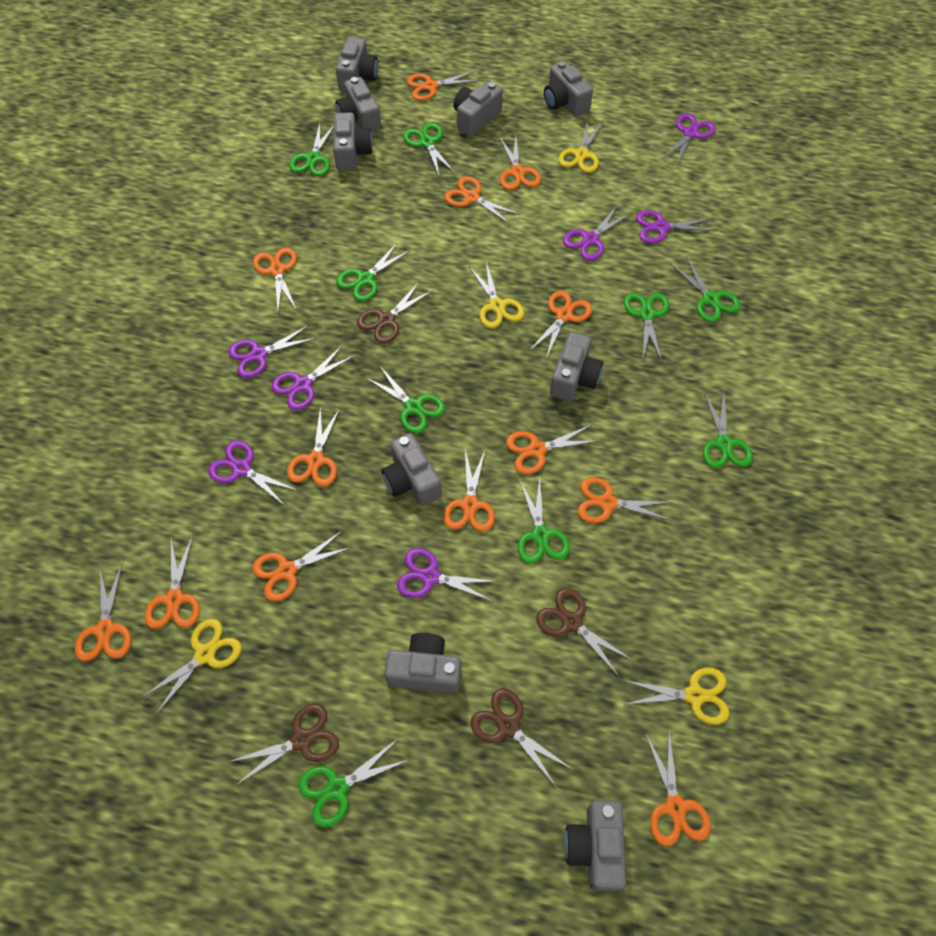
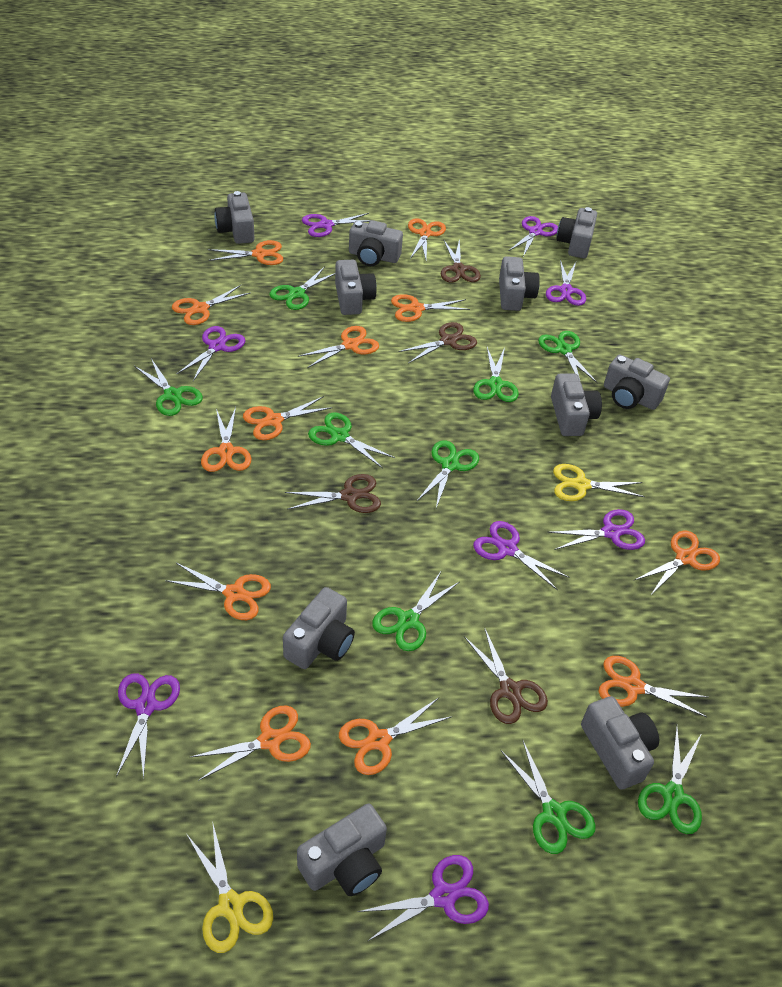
grey camera: [333,112,373,171] [335,77,381,132] [336,37,378,91] [381,433,442,506] [384,633,461,693] [454,81,503,136] [544,61,593,117] [550,332,603,401] [564,800,626,891] = 9 -> [214,191,255,244] [283,587,355,669] [297,804,387,896] [335,260,377,315] [349,220,403,266] [499,256,540,311] [551,373,602,436] [557,207,597,258] [581,696,659,790] [604,354,670,410] = 10
orange scissors: [75,565,131,661] [145,535,200,629] [252,531,352,602] [253,247,297,311] [287,405,340,487] [407,71,480,101] [443,448,495,532] [444,176,521,225] [499,136,541,190] [506,425,597,474] [529,291,592,359] [578,477,673,523] [645,732,711,846] = 13 -> [165,563,271,620] [172,285,250,325] [191,705,311,781] [201,407,251,472] [208,240,283,265] [243,396,333,440] [298,326,379,368] [339,698,451,775] [391,294,470,322] [408,218,446,260] [598,656,709,717] [635,530,720,596] = 12
purple scissors: [208,441,298,506] [228,325,316,378] [271,345,355,410] [397,548,499,602] [563,205,632,261] [636,210,717,244] [661,113,716,165] = 7 -> [116,673,180,779] [177,326,245,381] [302,213,375,237] [357,855,489,941] [473,521,570,590] [509,216,558,257] [546,260,586,306] [547,509,645,550] = 8
yellow scissors: [141,619,242,714] [469,261,524,328] [558,119,604,173] [623,668,729,725] = 4 -> [187,824,273,953] [553,464,645,501] = 2

